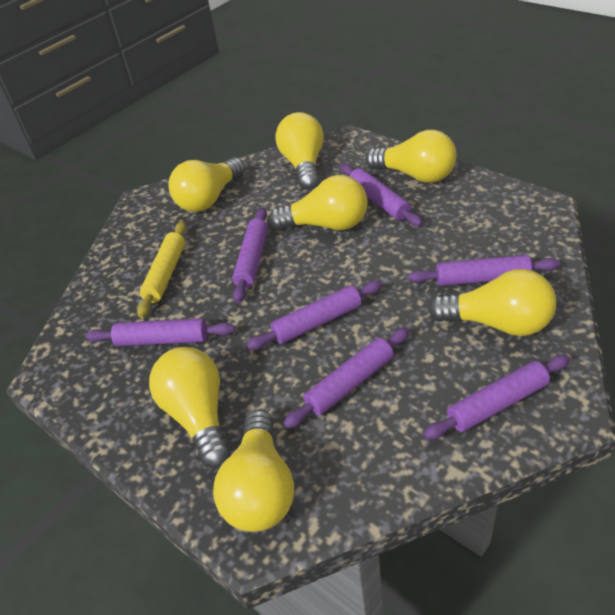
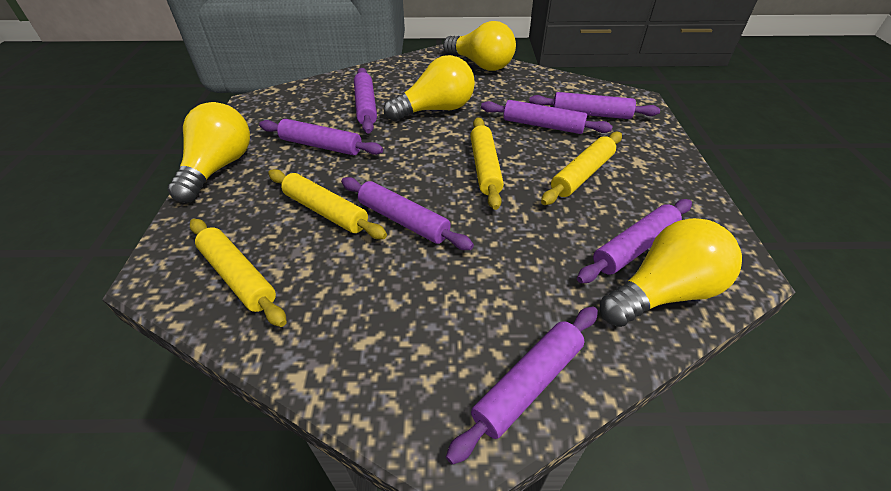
yellow light bulb: [149,347,230,468] [168,158,245,212] [213,410,294,532] [269,175,368,230] [276,112,324,190] [366,130,457,183] [428,269,556,336] = 7 -> [168,102,250,203] [384,55,475,121] [443,21,516,71] [600,218,742,327] = 4
yellow rolling pin: [137,221,187,318] = 1 -> [190,219,287,327] [268,169,387,239] [470,117,504,210] [541,132,622,205] = 4

